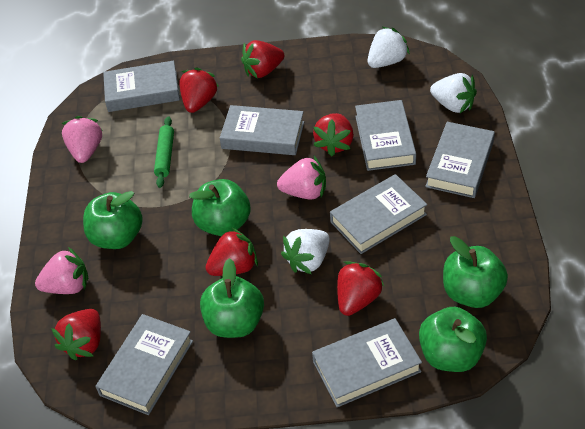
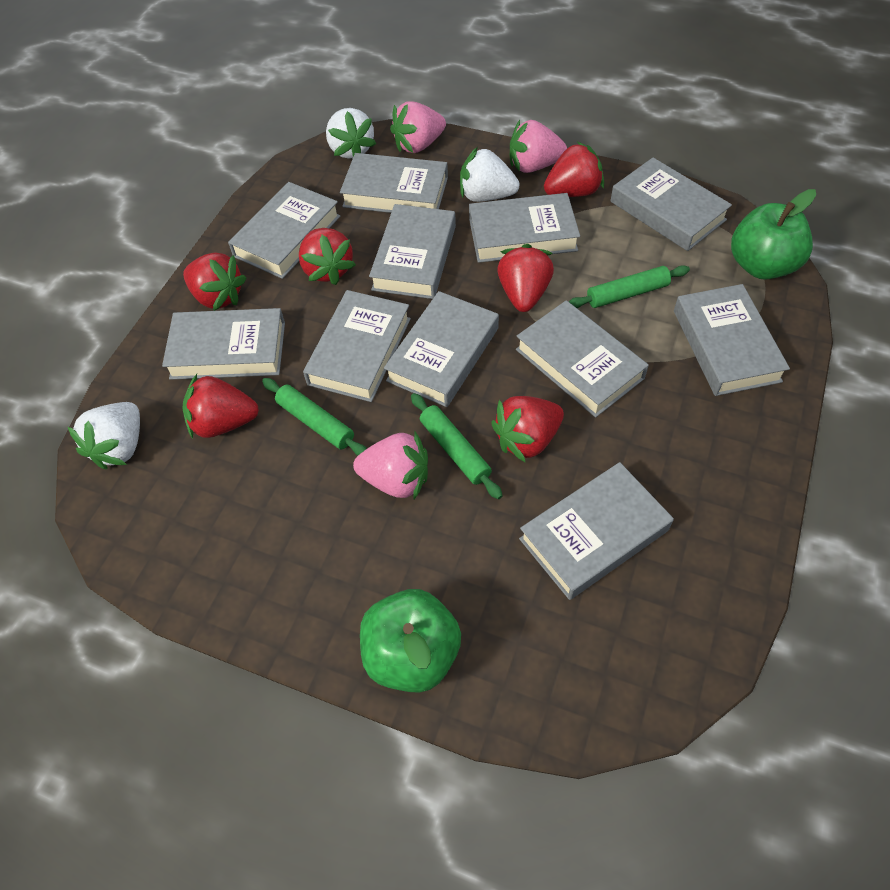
green apple: [83,191,143,249] [189,179,251,236] [200,258,264,338] [419,307,487,372] [443,236,508,308] = 5 -> [360,589,461,693] [731,189,816,280] = 2
green rolling pin: [154,116,174,188] = 1 -> [262,378,367,456] [411,393,503,499] [569,265,690,308] = 3
grey book: [95,314,193,415] [103,60,180,112] [220,105,304,155] [312,318,422,407] [330,174,427,254] [355,100,416,171] [425,122,495,198] = 7 -> [162,308,285,380] [228,182,340,279] [303,290,411,402] [340,153,448,213] [369,204,456,299] [384,291,499,407] [469,193,580,263] [516,300,649,418] [519,462,674,600] [611,158,732,251] [674,284,790,396] = 11

